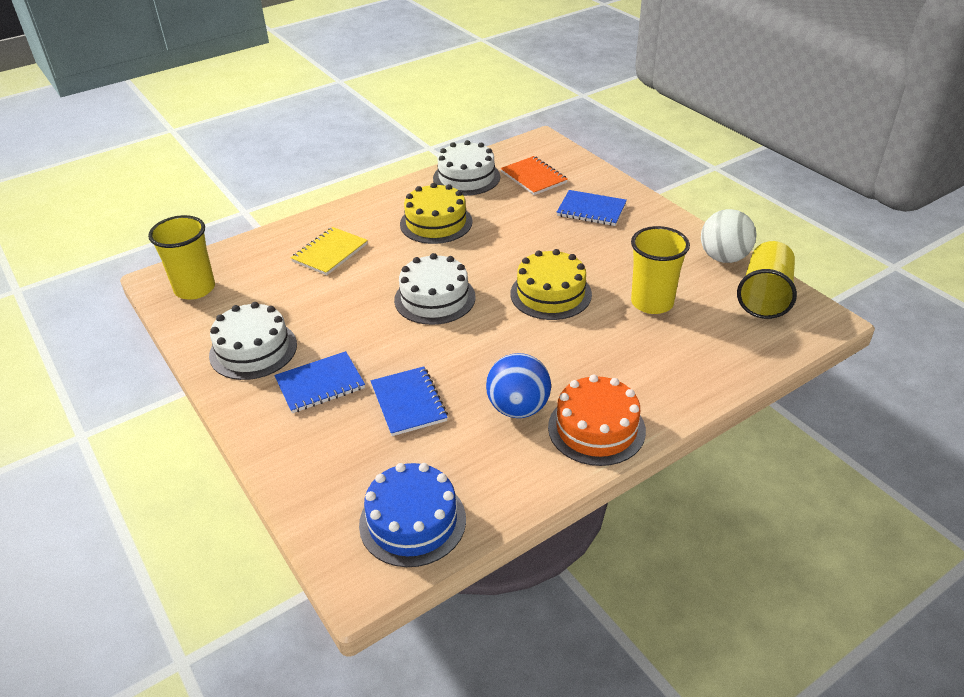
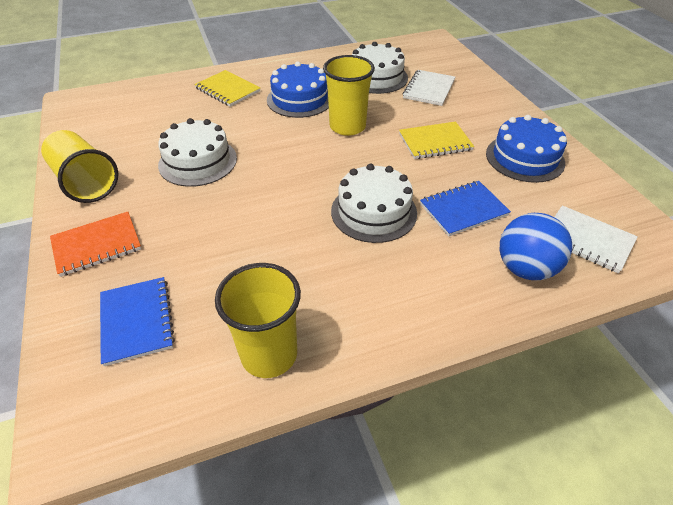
blue cake: [359,463,466,567] = 1 -> [267,62,329,118] [486,115,567,183] = 2
blue notebook: [274,351,365,413] [371,366,448,436] [557,190,627,226] = 3 -> [100,277,175,366] [420,181,511,236] = 2
orange cake: [548,375,646,466] = 1 -> none = 0
white ball: [701,209,756,263] = 1 -> none = 0
white notebook: none = 0 -> [403,70,455,106] [555,205,638,274] = 2
yellow cake: [400,183,473,244] [510,249,592,320] = 2 -> none = 0
yellow notebook: [291,227,368,275] = 1 -> [194,70,260,107] [399,122,474,159] = 2

